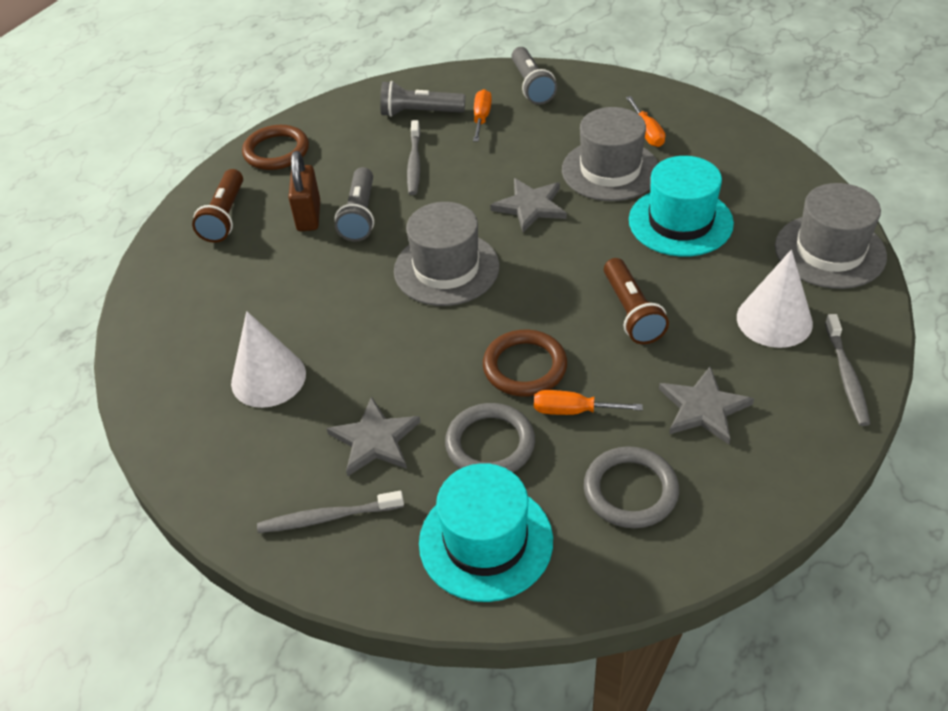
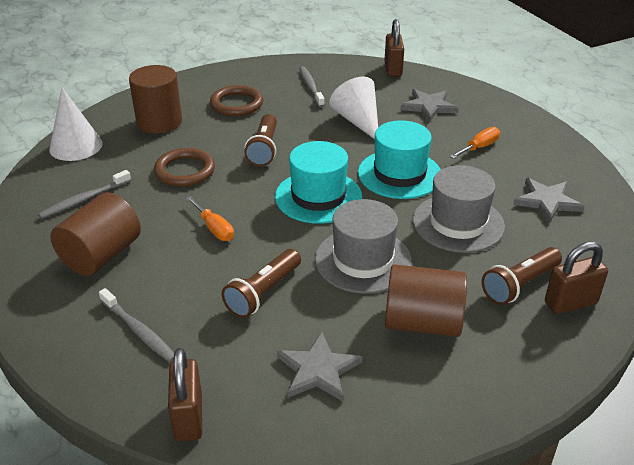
brown cylinder: none = 0 -> [50,192,141,276] [129,65,182,134] [385,264,467,337] = 3
brown flashlight: [192,169,243,243] [604,258,669,344] = 2 -> [222,249,301,318] [244,114,277,167] [482,247,562,305] = 3
brown padlock: [288,151,320,231] = 1 -> [168,348,202,442] [384,19,404,77] [545,241,608,314] = 3
grey flashlight: [334,167,374,242] [380,81,465,117] [511,47,557,105] = 3 -> none = 0
grey hat: [394,202,499,306] [562,107,658,201] [775,183,887,289] = 3 -> [315,199,412,294] [413,165,505,253] = 2
grey ring: [445,403,535,472] [584,446,679,528] = 2 -> none = 0
orange screwdriver: [473,89,492,142] [534,390,643,415] [626,96,665,147] = 3 -> [186,196,234,241] [450,127,500,159] = 2

